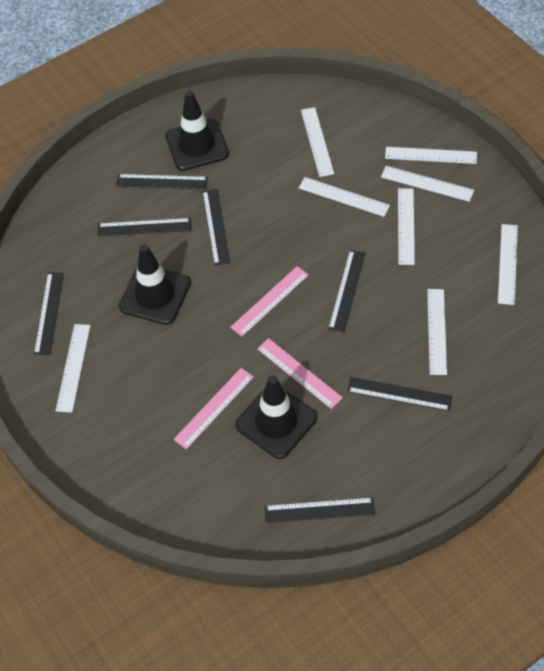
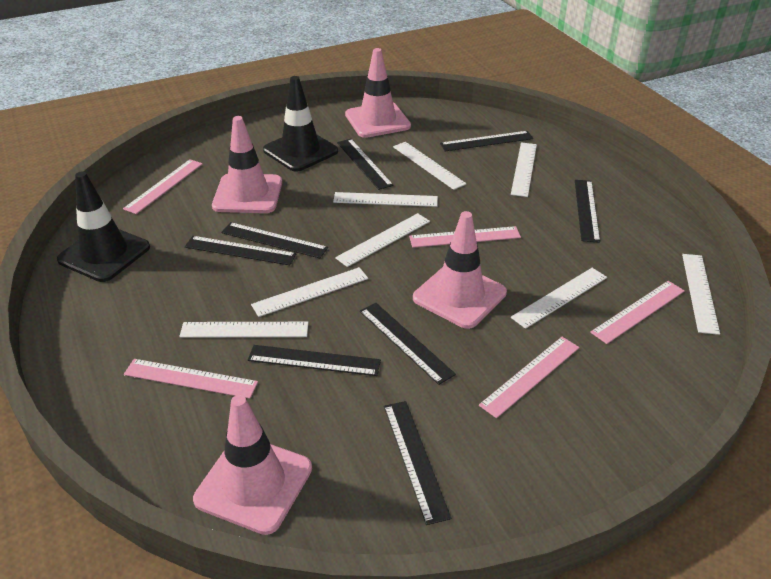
black ruler: [34,272,64,355] [97,218,191,236] [116,174,208,189] [202,189,230,265] [265,497,375,523] [328,250,365,332] [347,377,453,411] = 7 -> [185,236,296,265] [221,222,328,258] [248,345,381,376] [337,139,393,190] [360,303,456,385] [384,401,451,525] [440,131,533,151] [575,180,600,243] = 8
black traffic cone: [119,244,191,325] [165,91,229,171] [235,375,317,459] = 3 -> [57,171,150,282] [263,76,338,172] = 2
pink ruler: [173,368,254,449] [230,266,309,337] [257,338,343,409] = 3 -> [123,159,203,214] [124,359,258,399] [409,226,521,248] [479,337,579,418] [590,281,685,344] = 5
pink traffic cone: none = 0 -> [193,395,312,535] [212,116,282,213] [345,48,411,138] [413,211,507,329] = 4

